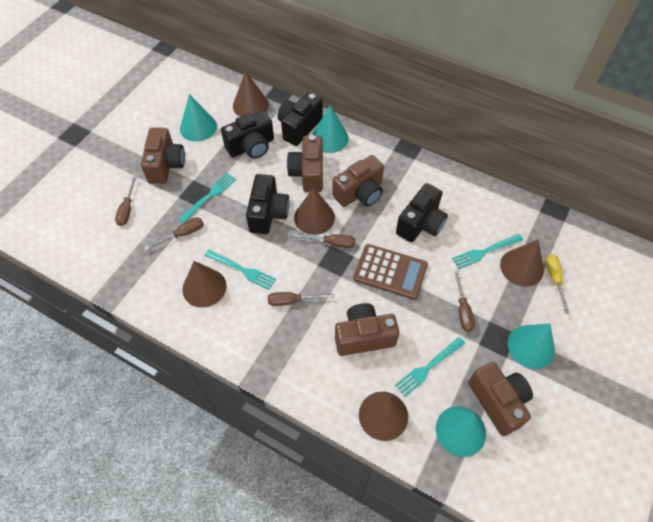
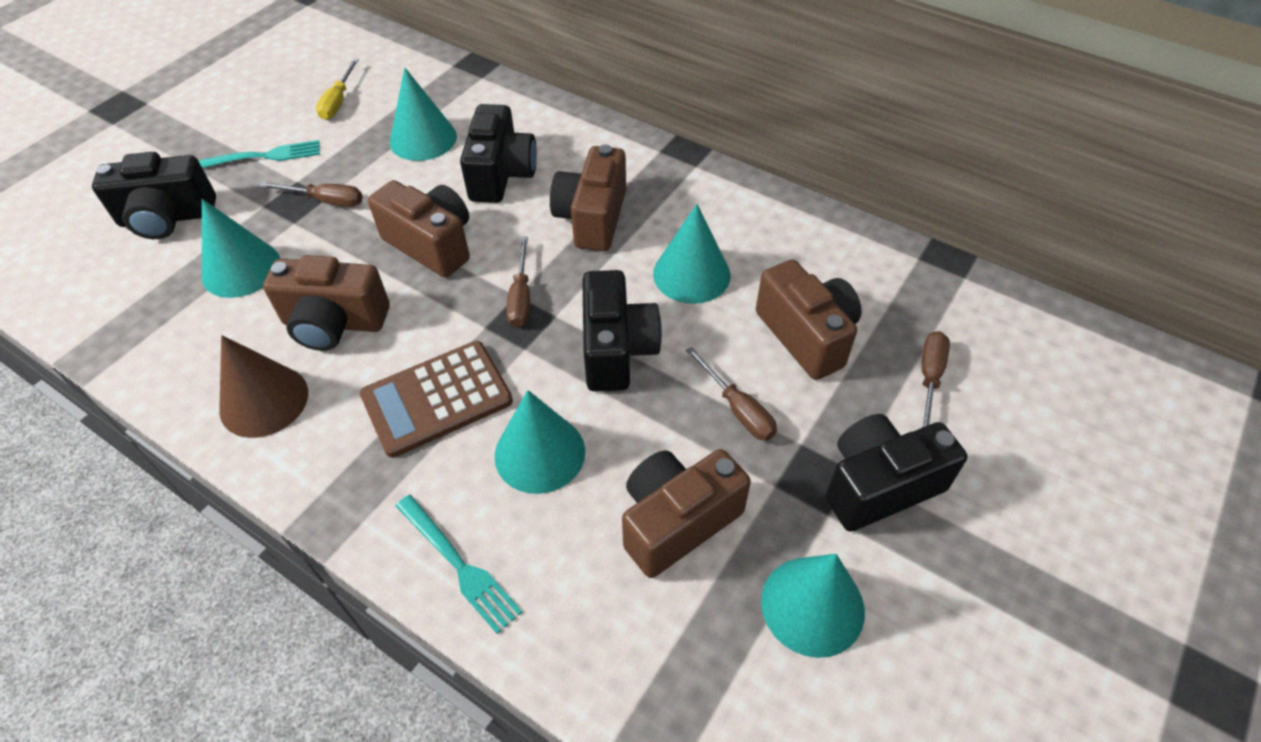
brown cone: [182,261,227,308] [233,71,269,117] [294,187,335,235] [359,392,408,441] [500,239,544,287] = 5 -> [219,335,308,438] = 1
brown screwdriver: [115,176,137,226] [144,217,204,250] [268,292,335,306] [293,233,355,248] [454,270,475,332] = 5 -> [260,182,363,207] [506,236,530,327] [686,347,777,441] [921,331,950,428] = 4
turquoise cone: [180,94,217,142] [312,105,349,153] [436,406,486,457] [508,323,555,369] = 4 -> [202,199,280,298] [390,68,457,161] [494,390,585,494] [653,204,731,304] [761,554,865,658] = 5
turquoise fork: [178,173,236,223] [205,249,276,290] [395,337,465,397] [452,234,523,269] = 4 -> [198,140,320,168] [396,495,522,634] = 2

